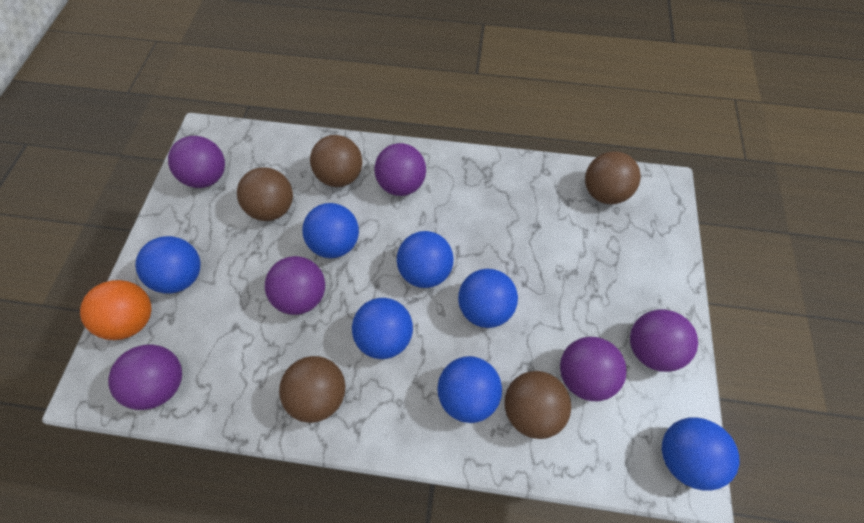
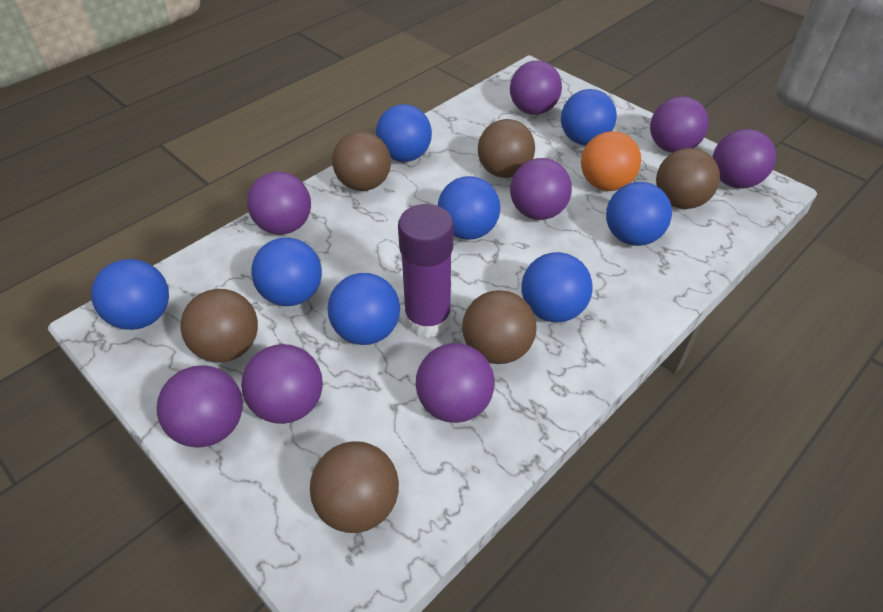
blue ball: [135,236,201,293] [302,203,359,258] [352,298,413,359] [397,231,454,288] [437,356,502,423] [458,269,518,328] [662,417,739,491] = 7 -> [91,259,169,330] [251,238,322,306] [328,273,400,345] [376,104,432,162] [438,176,500,240] [521,252,593,322] [561,89,617,145] [606,182,672,246] = 8
brown ball: [237,167,293,221] [279,356,345,423] [310,135,362,187] [504,371,571,439] [585,151,641,204] = 5 -> [181,289,258,362] [310,441,399,533] [332,131,391,191] [462,290,536,364] [478,119,535,178] [656,148,720,209] = 6
purple ball: [108,344,182,410] [168,136,225,188] [265,256,325,315] [374,143,426,196] [560,337,627,401] [630,309,698,372] = 6 -> [157,366,243,448] [241,344,323,424] [247,172,311,235] [416,343,495,423] [510,60,562,115] [510,158,572,220] [650,96,709,153] [713,129,776,188] = 8
purple glue stick: none = 0 -> [398,204,454,338] = 1

